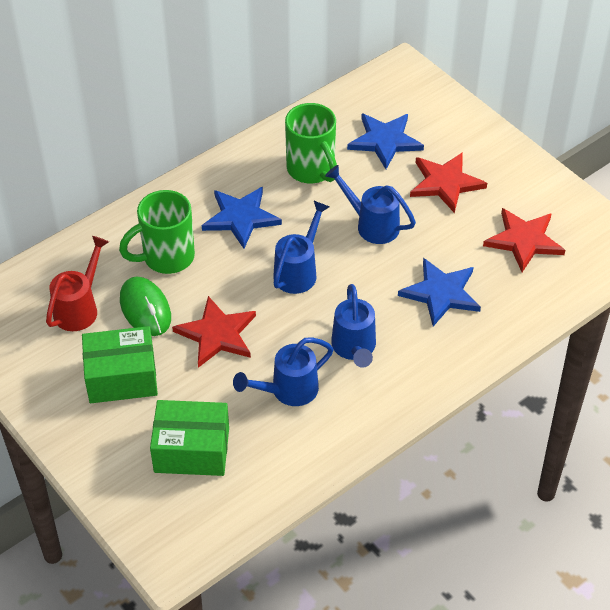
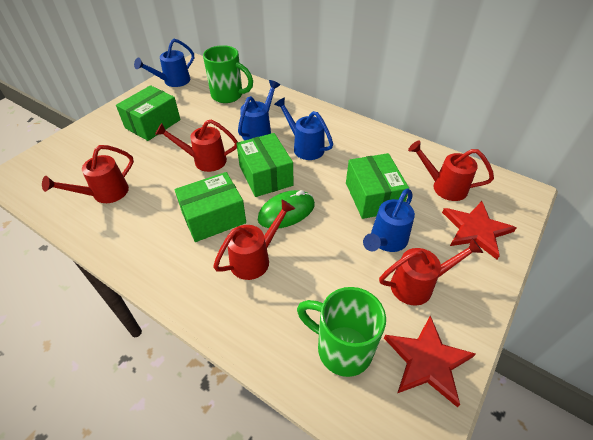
blue star: [202,187,282,249] [347,113,424,169] [398,258,481,326] = 3 -> none = 0
green box: [82,326,158,403] [150,400,229,476] = 2 -> [116,85,181,141] [175,172,246,242] [236,133,293,197] [346,153,409,219] = 4
red star: [172,296,256,368] [410,152,487,213] [483,208,565,272] = 3 -> [384,316,476,407] [442,201,516,259] = 2
red watering can: [46,236,109,331] = 1 -> [42,145,134,203] [155,119,238,172] [213,200,295,280] [379,238,483,306] [408,140,494,201] = 5

